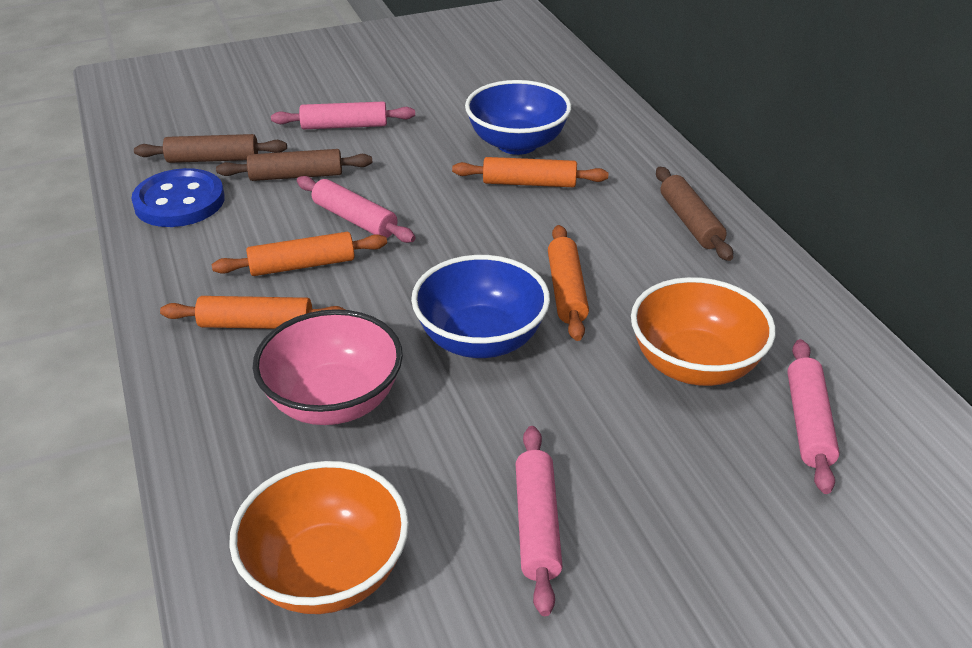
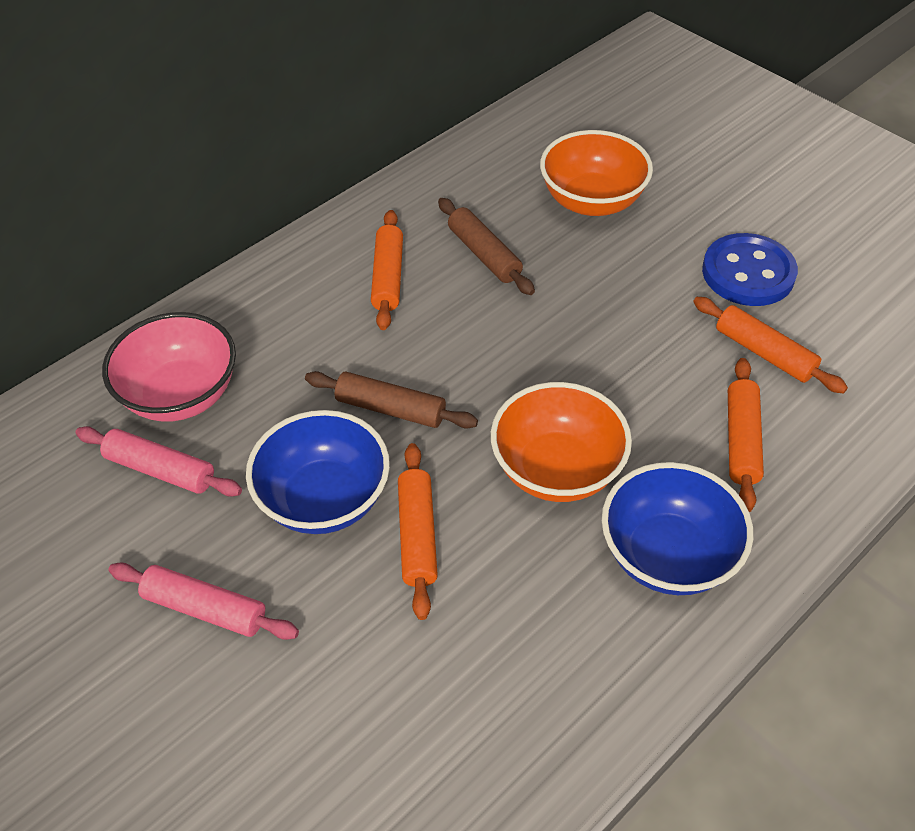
brown rolling pin: [134,134,287,163] [216,149,373,181] [656,167,733,261] = 3 -> [305,371,478,429] [438,198,535,295] = 2
pink rolling pin: [271,101,415,129] [297,176,416,243] [516,426,563,616] [787,339,840,494] = 4 -> [75,426,242,497] [108,562,299,640] = 2

